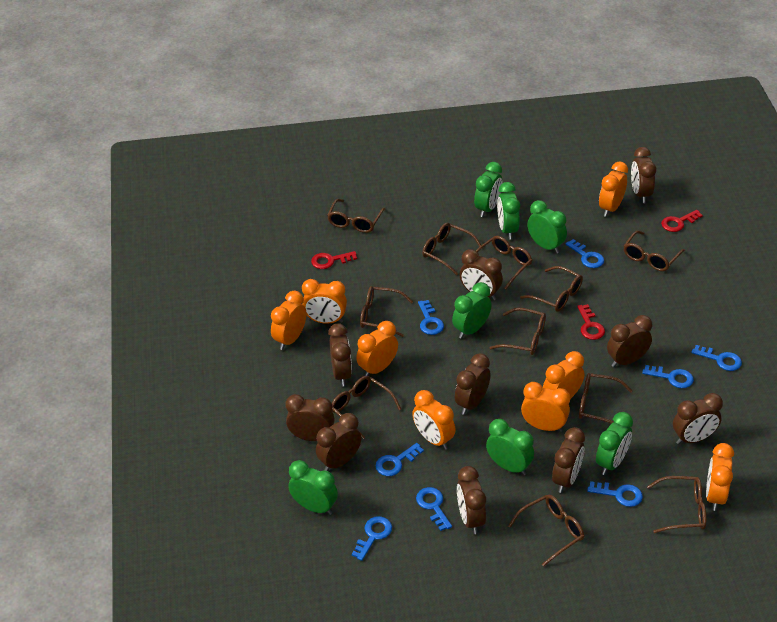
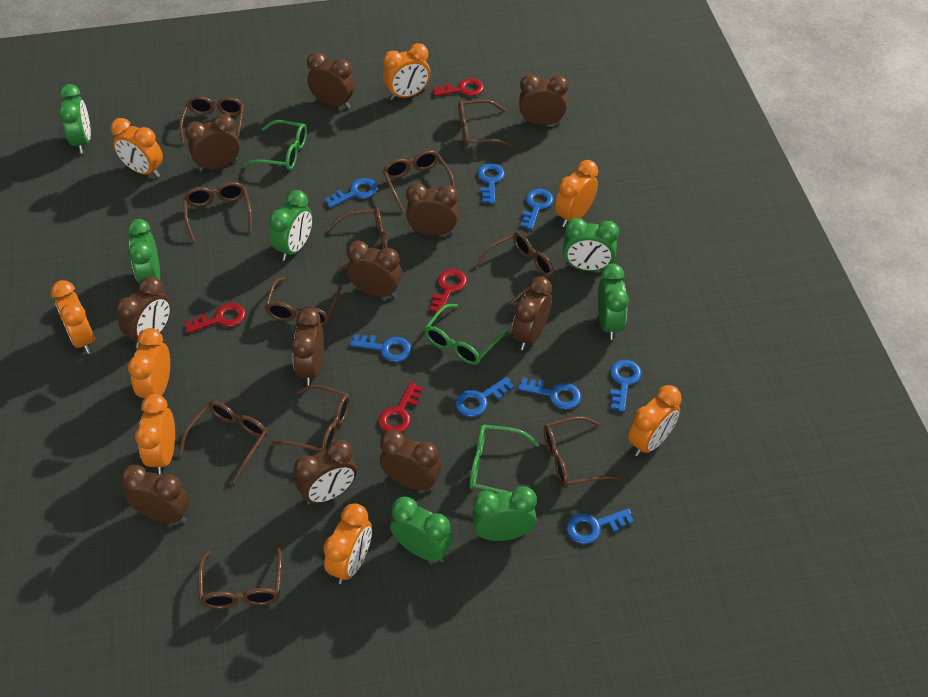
brown clock: [286,394,335,441] [316,413,361,471] [328,323,352,386] [455,353,491,415] [457,466,486,534] [460,249,503,300] [552,427,585,493] [607,315,652,367] [631,147,656,203] [673,393,723,444] = 10 -> [116,276,171,348] [121,465,190,523] [185,114,240,172] [291,308,324,386] [294,440,357,505] [307,52,355,108] [347,240,402,298] [380,430,441,491] [406,183,459,236] [512,277,552,350] [519,74,569,125] = 11
green glasses: none = 0 -> [244,120,307,170] [424,304,508,365] [469,425,540,493] = 3
red key: [311,251,357,269] [577,304,605,340] [661,210,703,232] = 3 -> [185,303,246,333] [378,382,423,432] [429,269,467,315] [433,78,484,96] = 4

